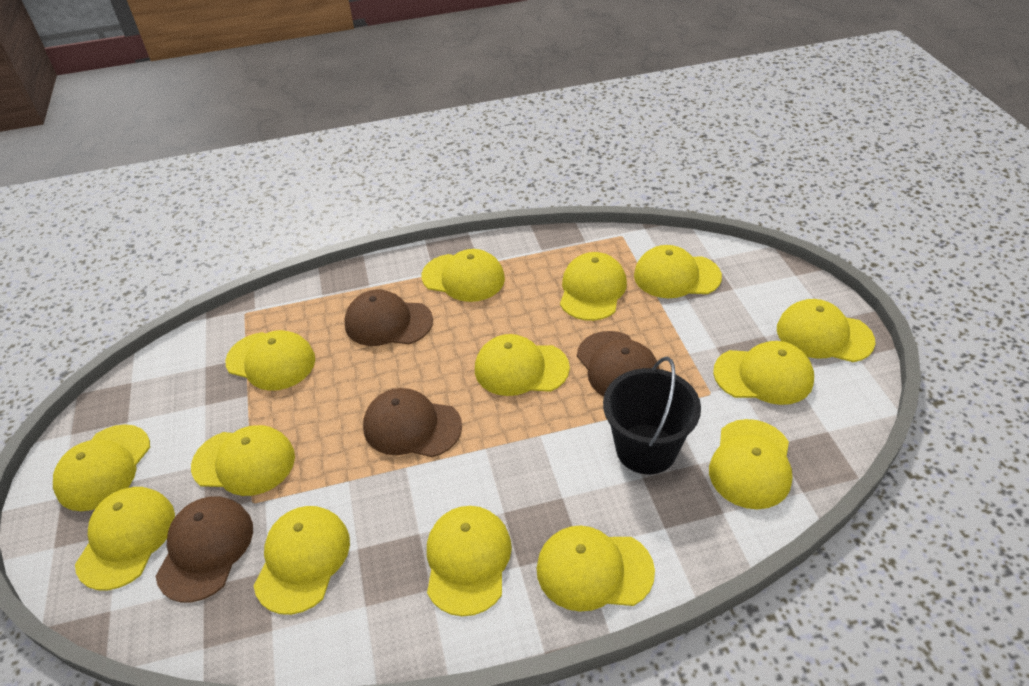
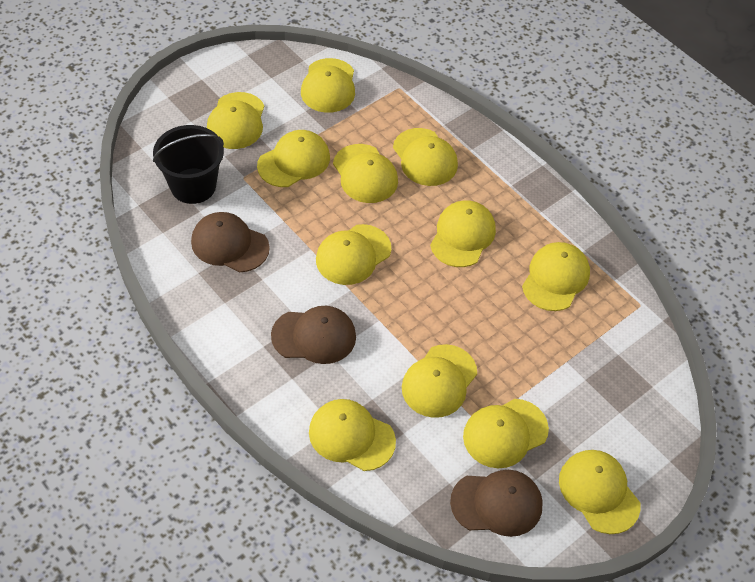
brown cap: [156,496,253,602] [344,290,433,346] [363,388,462,457] [577,331,659,397] = 4 -> [191,212,270,272] [271,306,356,364] [450,470,543,537] = 3
yellow cap: [53,424,150,511] [75,487,175,590] [191,425,295,496] [225,330,315,391] [254,506,350,615] [422,249,505,302] [427,506,512,616] [475,334,570,396] [537,526,655,612] [560,252,627,321] [634,245,722,298] [709,419,792,509] [713,341,814,405] [777,299,875,362] = 14 -> [207,92,264,149] [257,130,330,187] [301,58,355,113] [309,399,396,471] [316,224,391,285] [333,144,398,203] [393,128,458,186] [402,344,477,418] [430,200,496,267] [463,399,549,468] [522,242,590,311] [559,450,640,534] = 12

